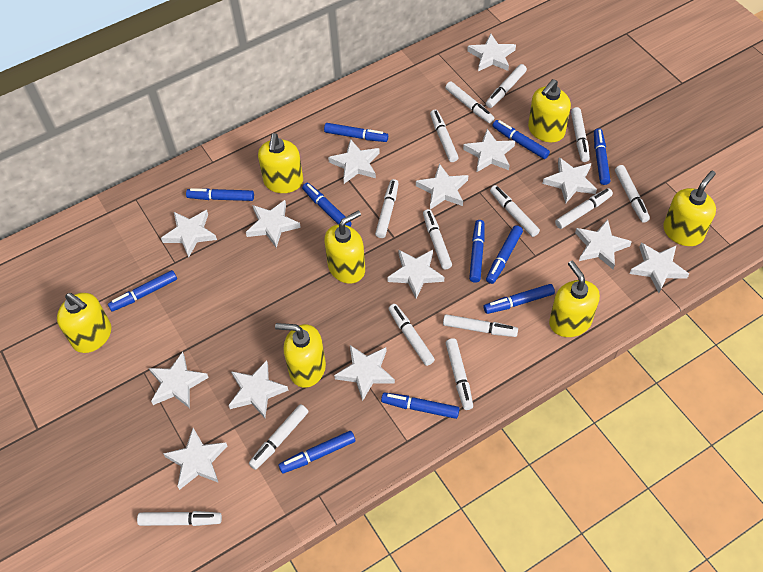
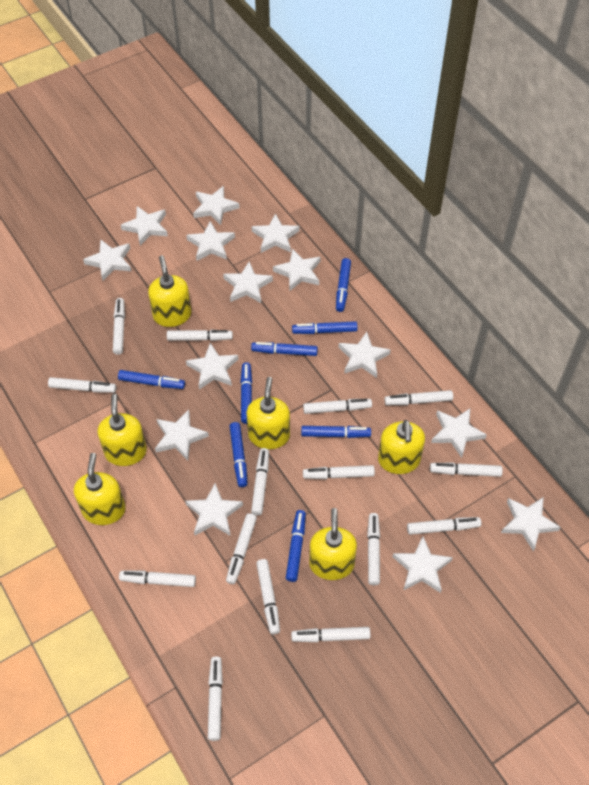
blue marker: [108,270,177,312] [186,188,254,201] [278,431,355,474] [302,183,351,226] [324,123,388,142] [381,392,459,419] [469,220,485,283] [484,284,555,314] [486,225,523,284] [492,120,550,159] [594,128,610,185] = 11 -> [118,370,185,389] [229,422,247,487] [240,362,252,424] [251,342,318,356] [286,510,306,582] [292,321,358,334] [301,426,371,438] [336,258,351,312] = 8
white marker: [137,511,222,526] [249,404,308,470] [375,179,399,238] [388,304,435,366] [423,209,452,270] [430,110,458,162] [443,314,518,337] [445,81,494,123] [446,338,473,410] [486,64,527,108] [490,185,540,237] [555,188,613,229] [571,107,590,162] [615,165,650,223] = 14 -> [48,377,116,393] [113,298,125,355] [119,571,196,587] [167,330,233,341] [208,656,223,741] [226,513,257,584] [251,448,269,515] [256,559,280,634] [291,627,371,642] [303,399,372,414] [303,465,375,479] [367,513,380,585] [384,390,453,405] [407,517,481,535] [430,462,503,477] = 15
yellow soap dispenser: [57,293,111,353] [258,133,303,193] [275,323,326,388] [324,211,365,284] [528,79,571,142] [549,261,600,337] [663,171,716,246] = 7 -> [74,453,126,525] [97,394,147,466] [148,255,191,327] [247,377,290,449] [309,508,357,580] [378,420,425,474] = 6

